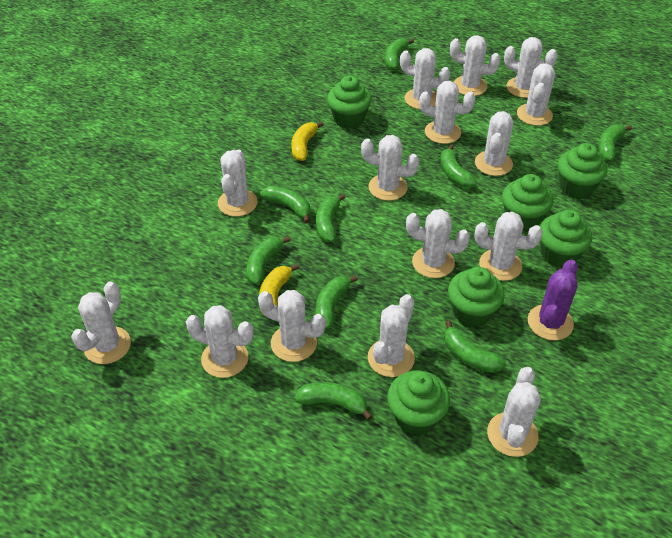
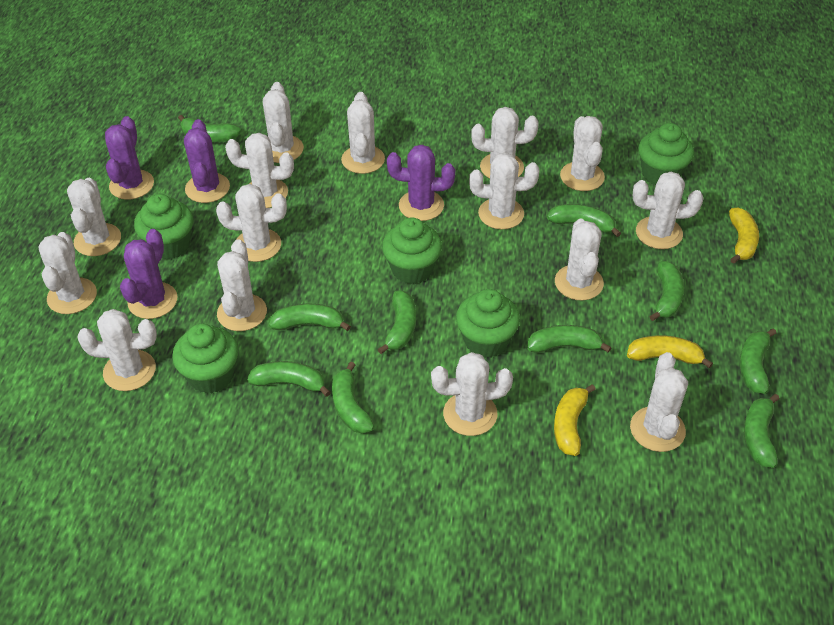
green banana: [247,236,291,285] [260,186,311,223] [295,382,373,420] [316,194,345,242] [316,275,358,329] [385,38,414,70] [440,145,477,188] [444,320,506,373] [598,124,632,161] = 9 -> [178,115,241,142] [247,361,331,397] [269,304,351,331] [332,362,374,434] [378,291,416,354] [527,325,611,353] [547,204,621,237] [650,261,684,321] [740,328,776,394] [744,394,779,468] = 10
green cupcake: [327,76,372,129] [387,370,450,435] [448,267,505,327] [502,174,553,231] [540,209,592,268] [558,143,607,199] = 6 -> [134,194,193,259] [172,324,239,393] [382,218,442,284] [456,289,520,358] [638,123,694,186] = 5
purple cactus: [528,260,578,341] = 1 -> [105,116,154,200] [120,229,177,319] [184,119,230,203] [387,145,455,221] = 4
yellow banana: [259,264,299,317] [291,121,323,161] = 2 -> [554,384,596,456] [627,335,713,368] [729,207,759,264] = 3

